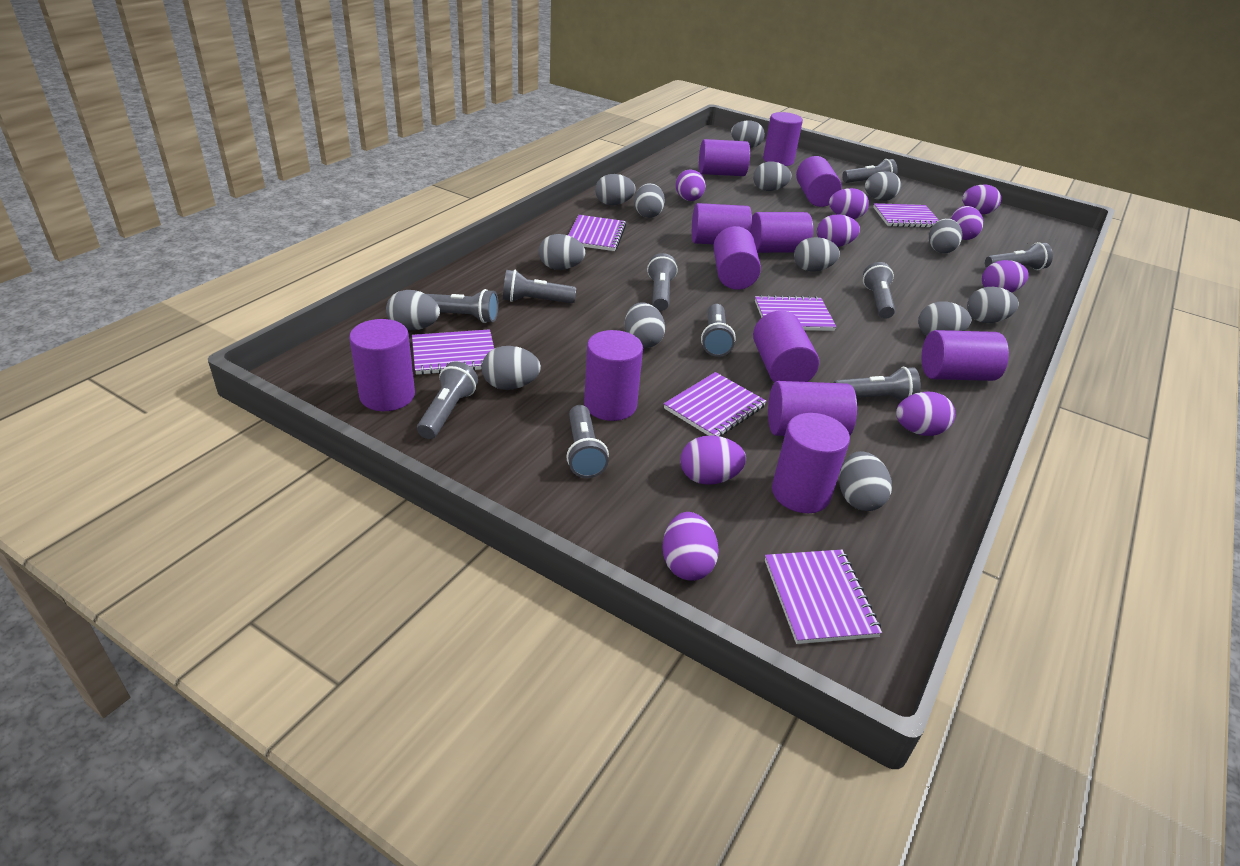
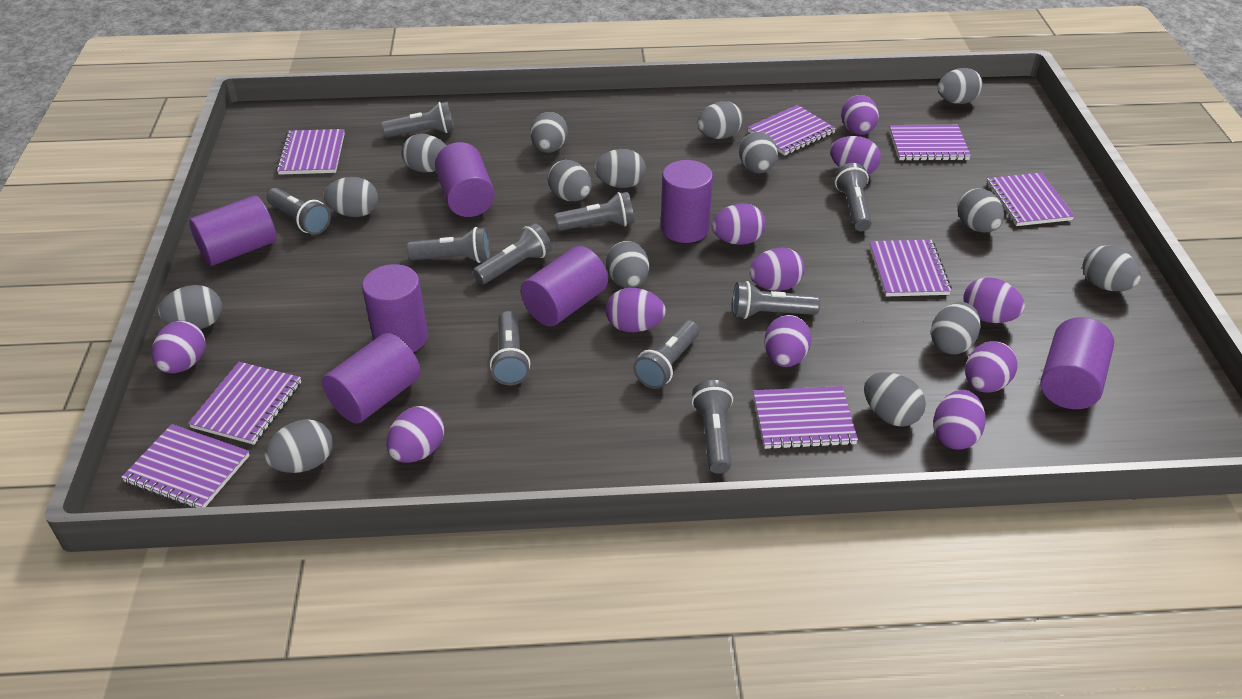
grey egg: [386,290,440,331] [482,346,541,390] [539,234,585,270] [595,174,636,205] [625,302,665,348] [634,183,665,218] [731,120,765,148] [753,162,792,191] [794,237,840,272] [839,451,892,511] [865,171,901,201] [918,301,971,335] [929,218,962,253] [967,287,1019,323] = 14 -> [158,285,222,329] [264,419,333,473] [323,177,378,217] [401,134,447,173] [530,112,568,153] [547,160,592,201] [594,149,646,188] [606,241,649,288] [697,101,743,139] [739,132,778,173] [864,372,926,427] [930,302,980,354] [938,68,983,104] [957,188,1004,232] [1082,245,1141,291] = 15
purple cylinder: [349,319,415,411] [584,330,643,421] [692,203,752,244] [699,139,750,176] [713,226,761,290] [751,212,813,253] [753,311,819,383] [763,112,803,166] [768,381,857,436] [772,413,850,513] [796,156,842,207] [922,330,1009,381] = 12 -> [189,195,276,266] [322,333,421,424] [362,264,428,352] [435,142,495,217] [521,246,608,326] [661,160,713,243] [1041,317,1114,409] = 7
purple egg: [662,512,719,581] [676,169,706,201] [680,435,746,485] [817,215,860,247] [829,188,869,219] [896,392,955,436] [951,206,983,240] [962,184,1001,214] [982,260,1029,293] = 9 -> [152,321,205,373] [386,406,444,463] [606,288,666,332] [712,203,766,245] [749,247,805,291] [764,315,812,367] [830,136,881,175] [841,95,879,135] [933,390,986,450] [963,277,1025,323] [965,341,1018,393] = 11
purple notebook: [412,329,494,375] [569,215,626,251] [664,372,766,437] [755,295,836,331] [765,550,882,644] [873,203,939,228] = 6 -> [121,424,250,508] [188,362,301,445] [276,129,345,175] [747,105,836,156] [753,386,858,450] [870,240,952,296] [889,125,971,161] [986,173,1075,226] = 8

